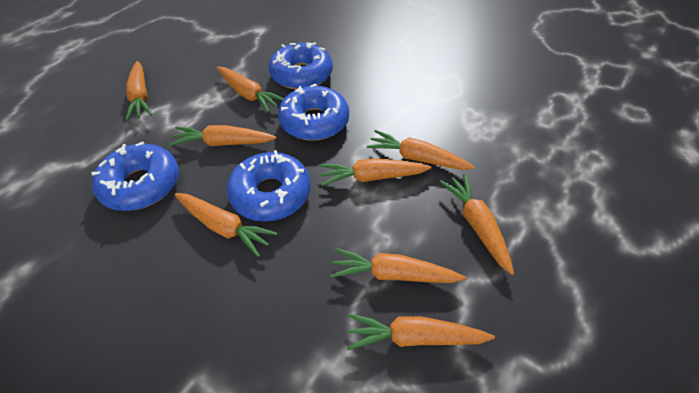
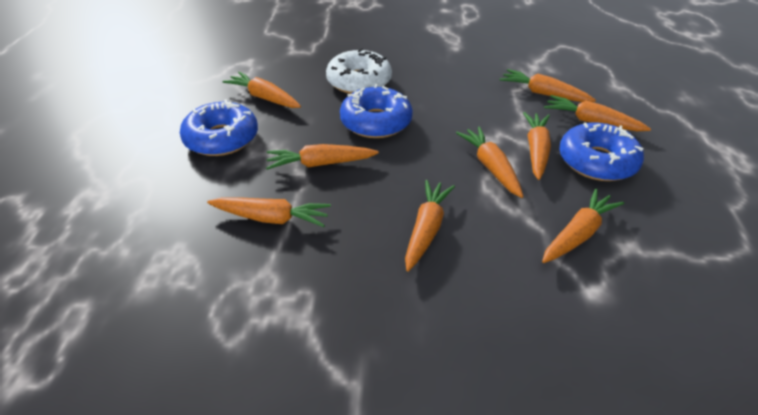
blue donut: [91,142,179,211] [227,150,311,222] [269,42,333,90] [278,83,349,141] = 4 -> [180,99,258,156] [340,84,413,138] [559,122,644,181] = 3
white donut: none = 0 -> [326,48,392,94] = 1

